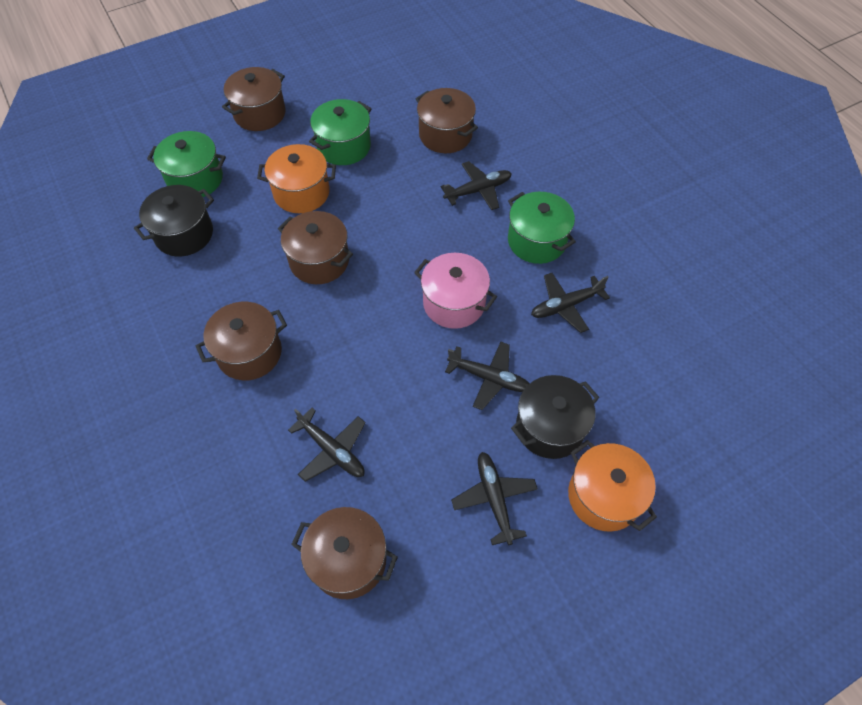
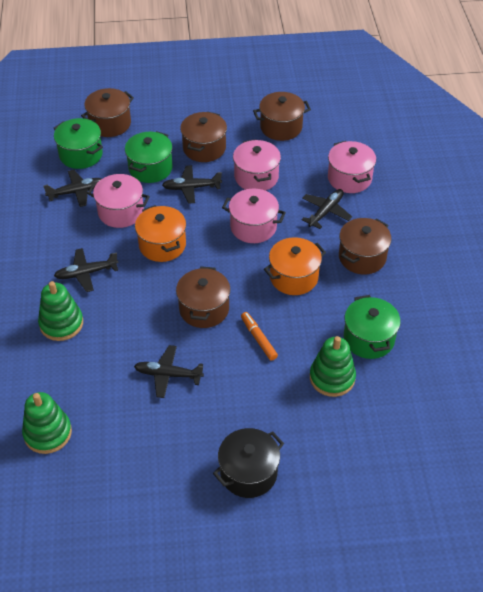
black pot: [134,185,214,256] [511,375,600,459] = 2 -> [213,428,284,498] = 1
green stacking toy: none = 0 -> [22,392,72,454] [38,281,83,341] [310,336,356,397] = 3
orange marker: none = 0 -> [241,312,278,361] = 1
pink pot: [414,253,497,329] = 1 -> [87,174,150,228] [222,189,286,243] [233,139,281,191] [328,141,376,193] = 4

